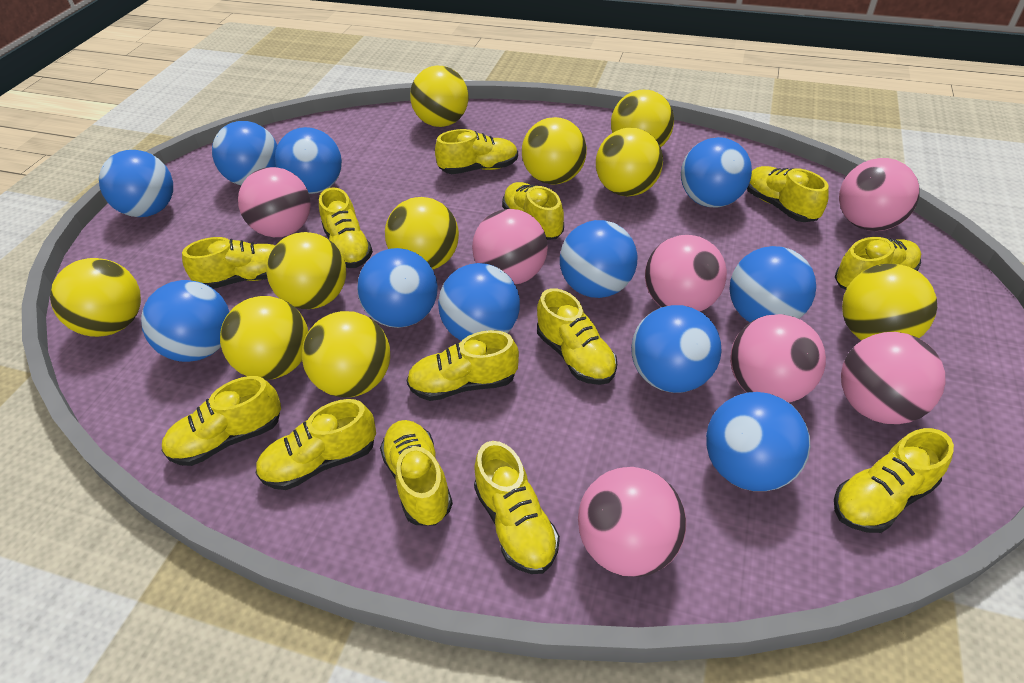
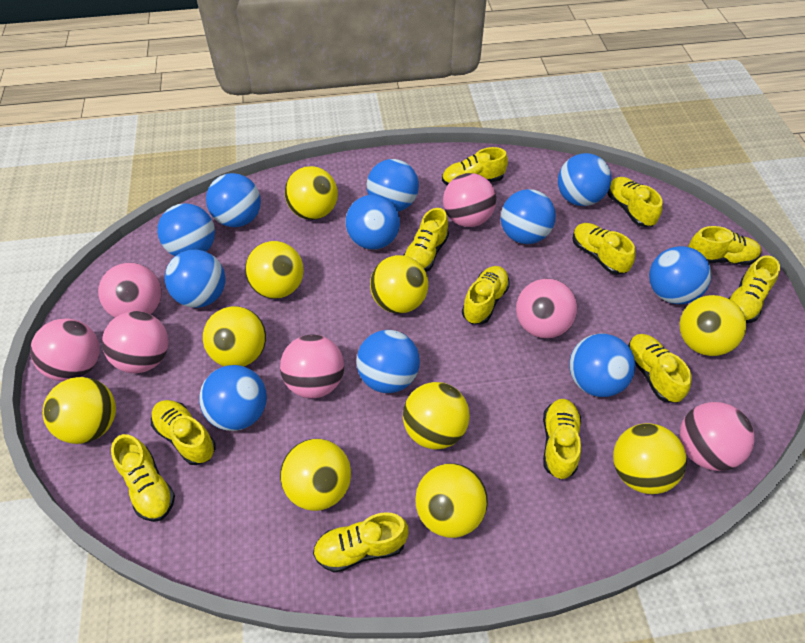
yellow shoe: [162,376,281,466] [182,237,275,289] [256,399,376,490] [319,187,373,268] [380,420,453,526] [407,330,519,401] [435,129,518,174] [474,441,560,574] [502,182,564,240] [537,288,617,385] [747,166,829,222] [834,428,954,533] [835,237,921,290] = 13 -> [111,434,175,522] [151,400,215,465] [313,512,409,573] [404,208,449,272] [442,147,508,185] [462,266,510,324] [543,399,581,479] [572,223,635,275] [608,177,663,227] [628,334,692,403] [688,226,761,265] [729,255,780,323] = 12

